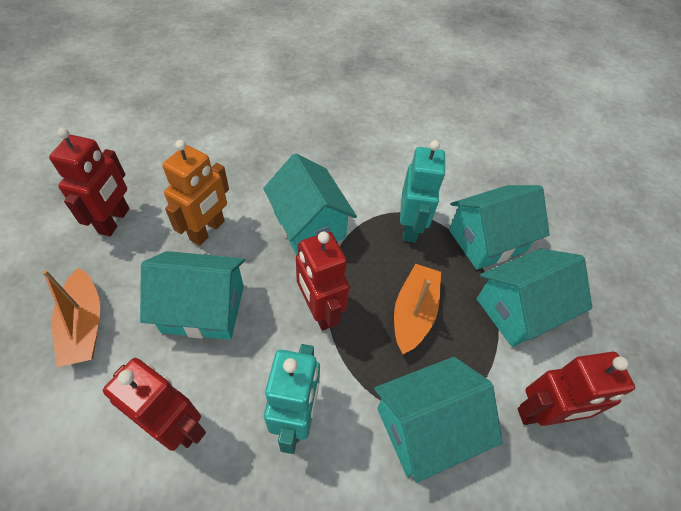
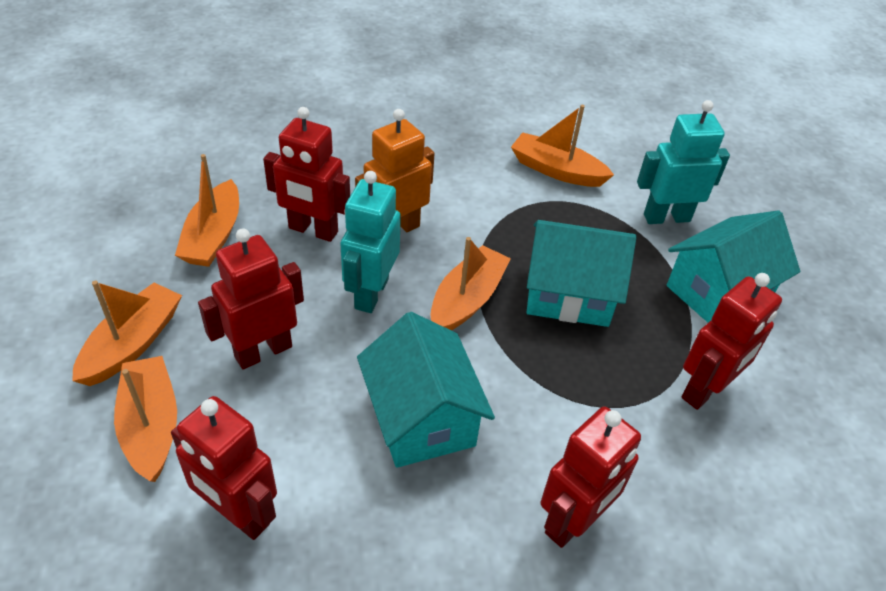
orange boat: [42,268,100,367] [394,264,441,354] = 2 -> [72,281,182,386] [114,356,177,482] [175,154,239,267] [430,237,511,331] [511,105,614,187] = 5
red robot: [49,128,129,236] [103,358,206,451] [296,232,350,331] [518,352,635,426] = 4 -> [171,396,277,540] [198,228,304,370] [263,107,350,242] [541,406,641,548] [682,273,782,410] = 5
turquoise house: [140,251,245,340] [263,153,357,255] [374,357,503,483] [449,185,550,270] [477,248,592,347] = 5 -> [357,312,495,468] [527,220,636,327] [667,210,800,323] = 3

